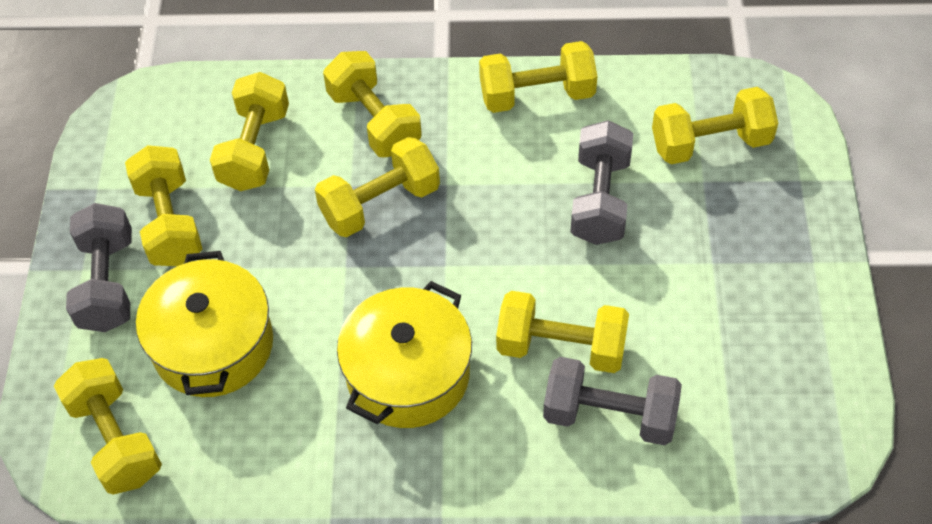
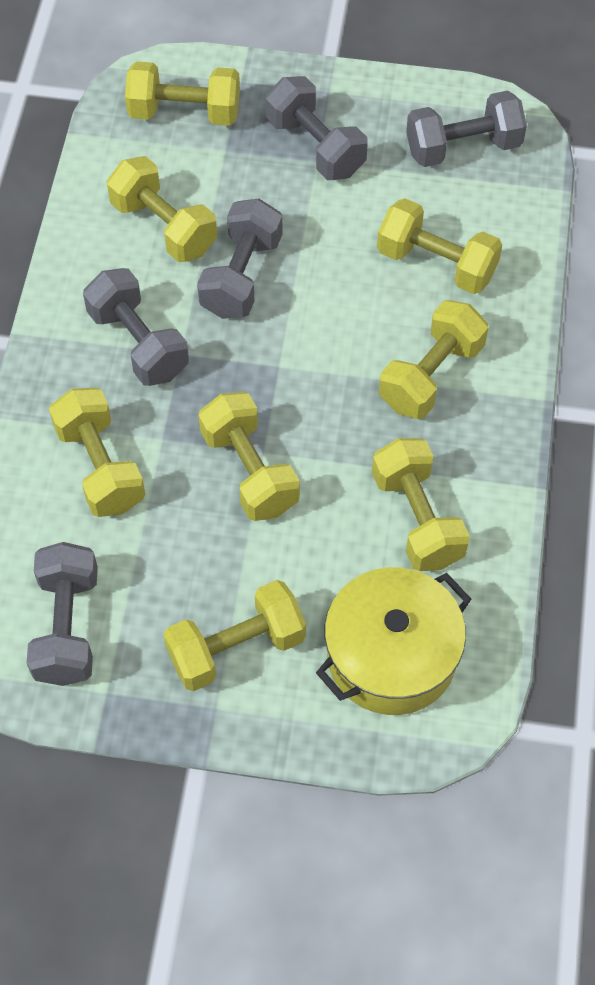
grey dumbbell: [66,203,132,332] [543,357,682,445] [570,120,633,245] = 3 -> [27,542,98,686] [83,268,189,386] [197,198,283,319] [266,76,368,180] [406,91,527,167] = 5
yellow pot: [136,251,273,397] [337,281,472,428] = 2 -> [316,567,471,715] = 1

